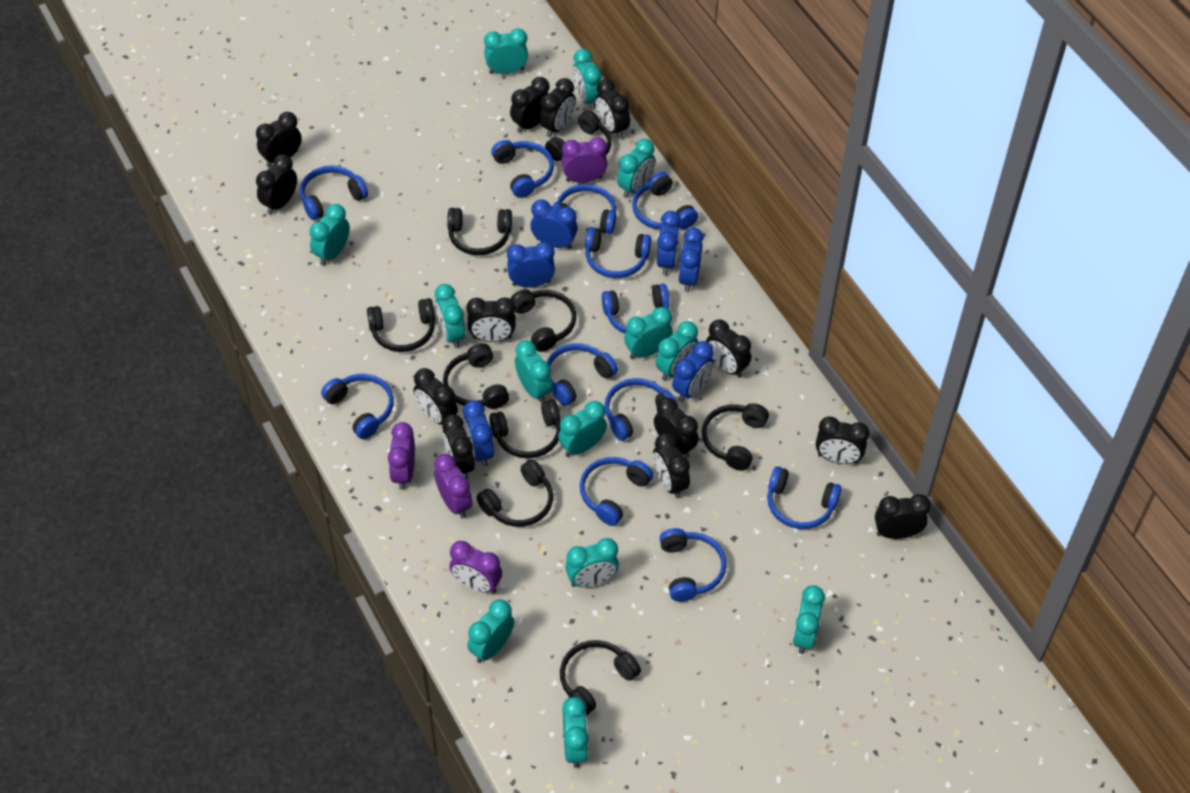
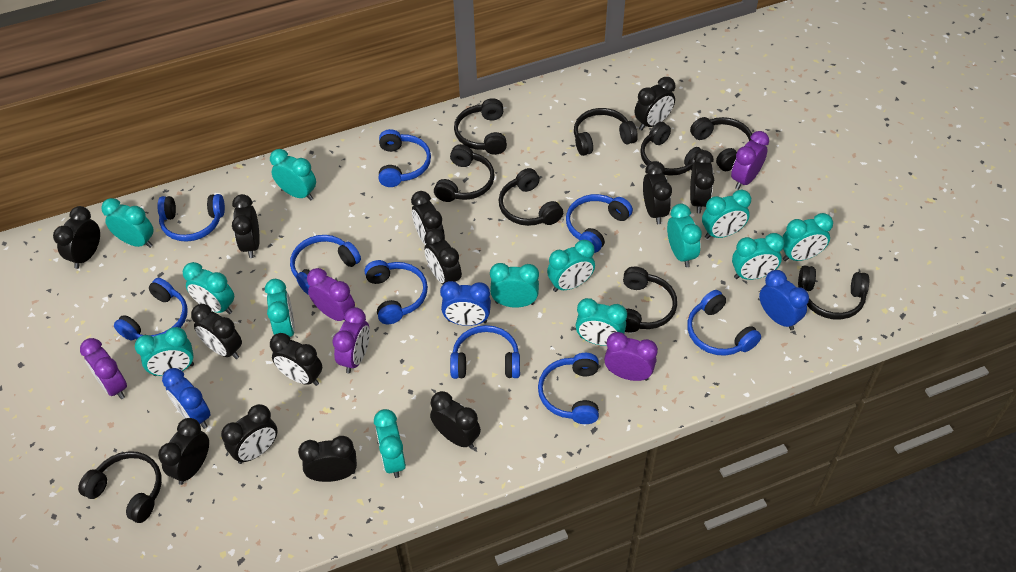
blue clock: [463,401,494,467] [507,242,555,288] [530,199,577,249] [657,211,681,275] [672,341,714,402] [678,228,704,292] = 6 -> [162,368,211,429] [440,281,491,326] [759,270,809,330] = 3
blue headphones: [300,165,368,220] [321,374,394,439] [491,140,554,198] [547,343,618,406] [553,184,616,234] [580,457,653,526] [585,227,651,278] [602,284,669,334] [604,378,678,441] [632,172,698,230] [659,528,726,602] [767,466,842,529] = 12 -> [114,278,187,341] [157,194,225,242] [290,235,361,295] [364,260,428,324] [379,129,431,187] [450,325,520,379] [538,353,599,424] [566,194,633,253] [687,290,761,356] = 9
purple clock: [388,422,415,490] [434,454,472,519] [449,541,502,593] [562,137,607,183] = 4 -> [80,338,127,399] [307,268,355,321] [332,307,370,373] [604,332,658,381] [731,131,769,190] = 5

